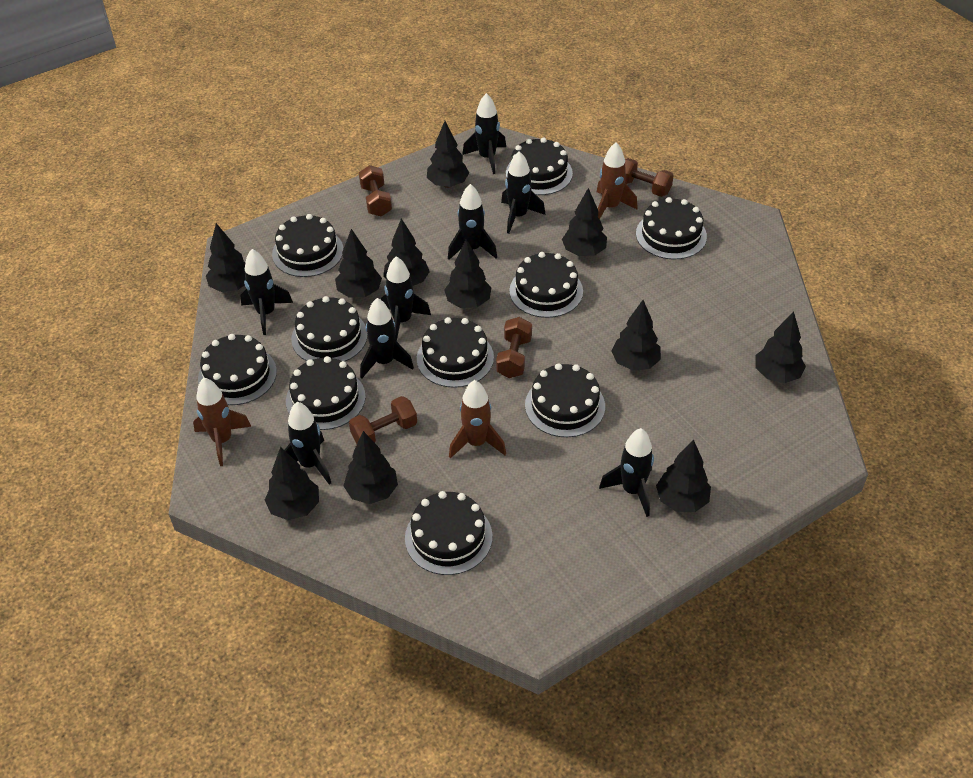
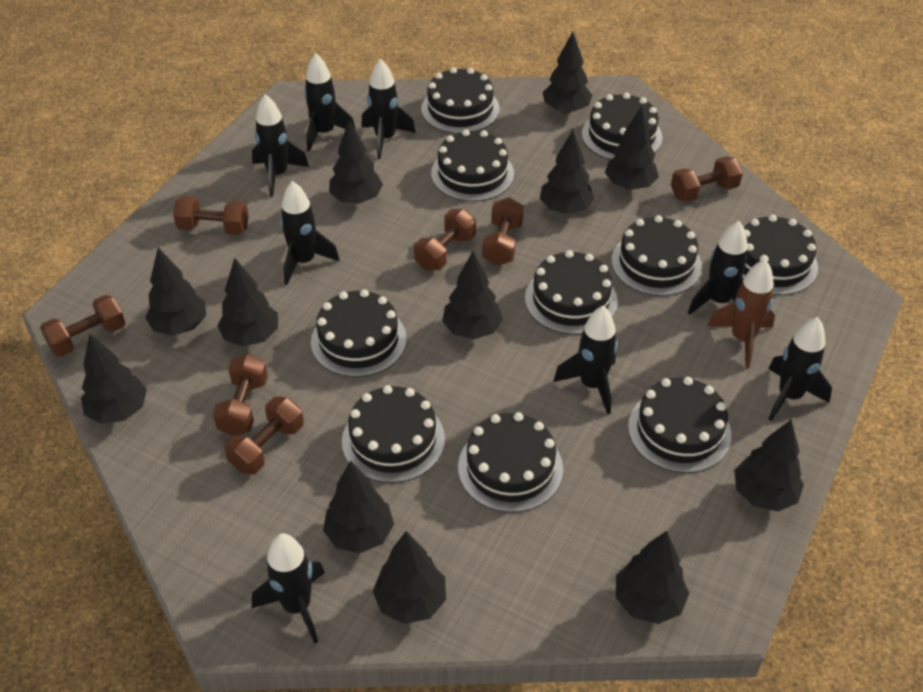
black tree: [206,223,245,292] [265,447,319,520] [335,229,382,297] [343,431,398,504] [383,218,430,286] [427,121,469,188] [444,239,492,308] [562,188,607,256] [612,300,661,370] [656,439,711,512] [755,311,806,383] = 11 -> [81,334,147,424] [145,248,206,336] [217,258,278,346] [323,461,394,553] [329,120,383,204] [373,531,446,624] [442,251,503,339] [540,130,595,214] [543,32,592,114] [605,106,659,190] [616,531,689,624] [734,420,804,512] = 12
brown dumbbell: [349,396,417,444] [359,165,392,216] [496,317,532,378] [625,158,674,197] = 4 -> [40,295,125,357] [173,196,249,235] [213,354,268,436] [224,396,304,475] [414,209,476,270] [482,197,524,266] [671,156,743,202] = 7
brown rocket: [193,378,252,466] [449,380,506,458] [597,142,638,220] = 3 -> [707,259,775,368] = 1

